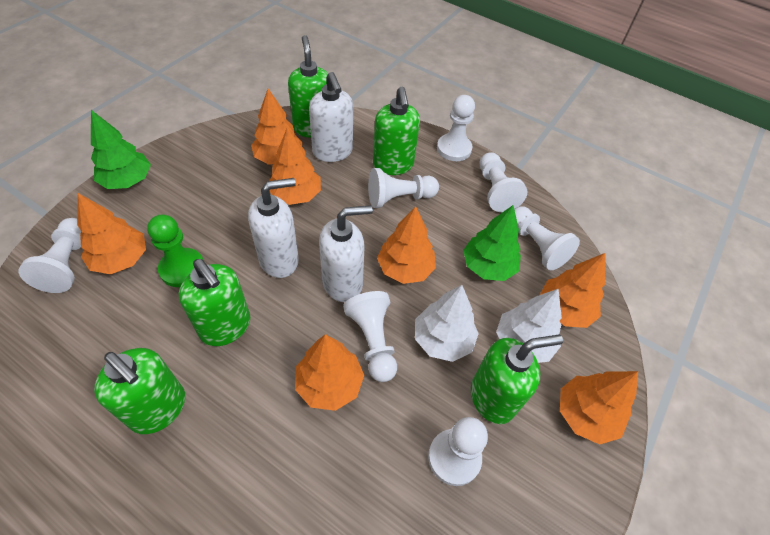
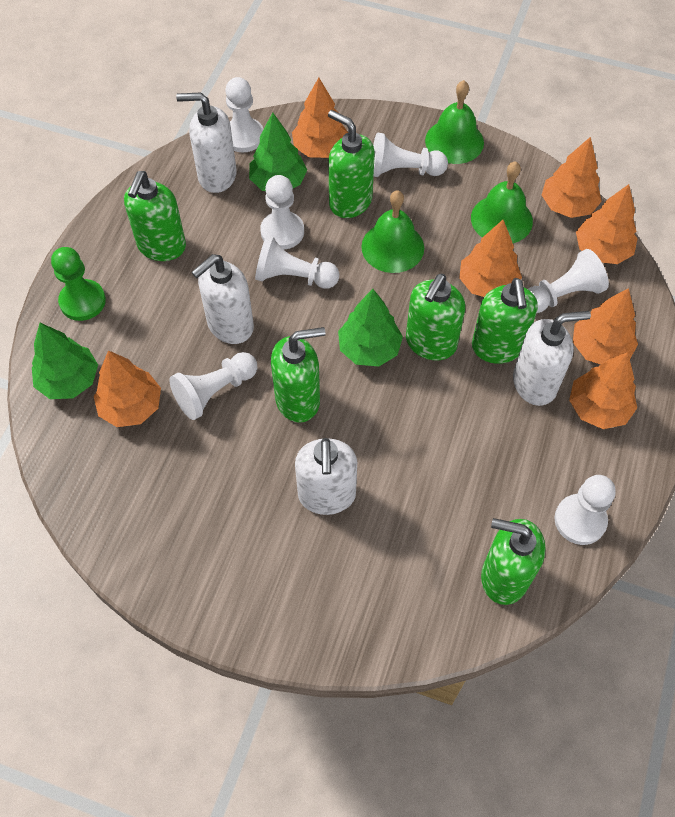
green bell: none = 0 -> [361,190,424,273] [425,80,484,164] [471,161,533,243] = 3
green soap dispenser: [94,348,185,434] [179,259,250,346] [288,35,328,138] [373,87,420,175] [471,335,563,424] = 5 -> [124,171,186,261] [271,327,325,423] [328,110,375,218] [406,274,465,360] [472,278,538,364] [481,518,546,605] = 6
green tree: [91,110,151,189] [463,205,521,281] = 2 -> [32,323,98,399] [249,112,307,191] [338,289,403,366] = 3
white soap dispenser: [248,178,299,278] [309,72,353,162] [319,205,373,302] = 3 -> [176,93,237,193] [191,254,254,344] [295,438,357,515] [513,311,591,406] = 4
white tree: [415,285,479,362] [496,289,562,363] = 2 -> none = 0

